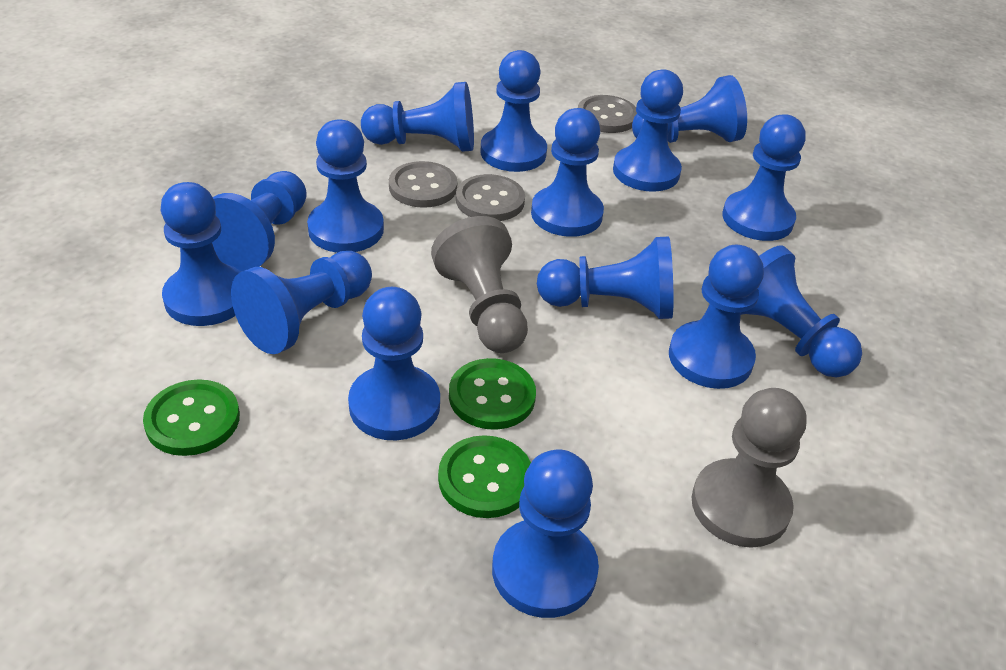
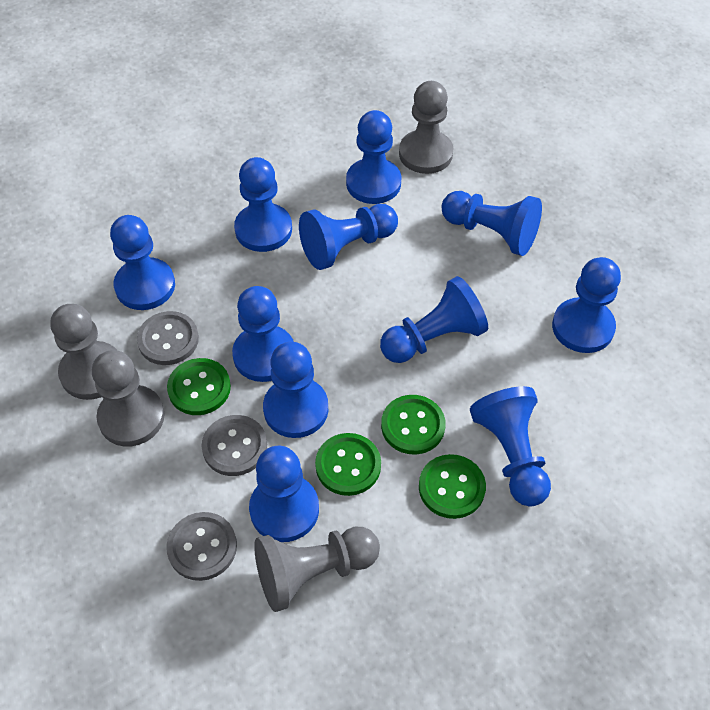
blue pawn: [161,182,241,326] [212,171,307,272] [231,251,372,354] [307,119,384,253] [348,287,440,440] [361,82,474,152] [480,50,547,172] [492,449,599,618] [531,108,604,237] [537,236,673,319] [613,69,683,192] [632,75,747,143] [669,245,764,389] [723,114,806,241] [741,245,862,378] = 15 -> [110,215,175,310] [232,286,294,382] [234,157,292,252] [249,446,319,542] [263,342,328,438] [299,204,398,270] [346,110,401,204] [380,276,488,363] [441,191,542,256] [470,386,551,507] [552,257,621,353] = 11
green button: [143,379,240,456] [438,435,531,518] [449,358,536,430] = 3 -> [167,358,231,415] [315,433,381,496] [381,395,445,455] [419,454,486,519] = 4
grey pawn: [431,216,528,353] [692,388,806,548] = 2 -> [50,304,118,400] [92,350,165,447] [254,527,380,612] [399,81,453,174] = 4

